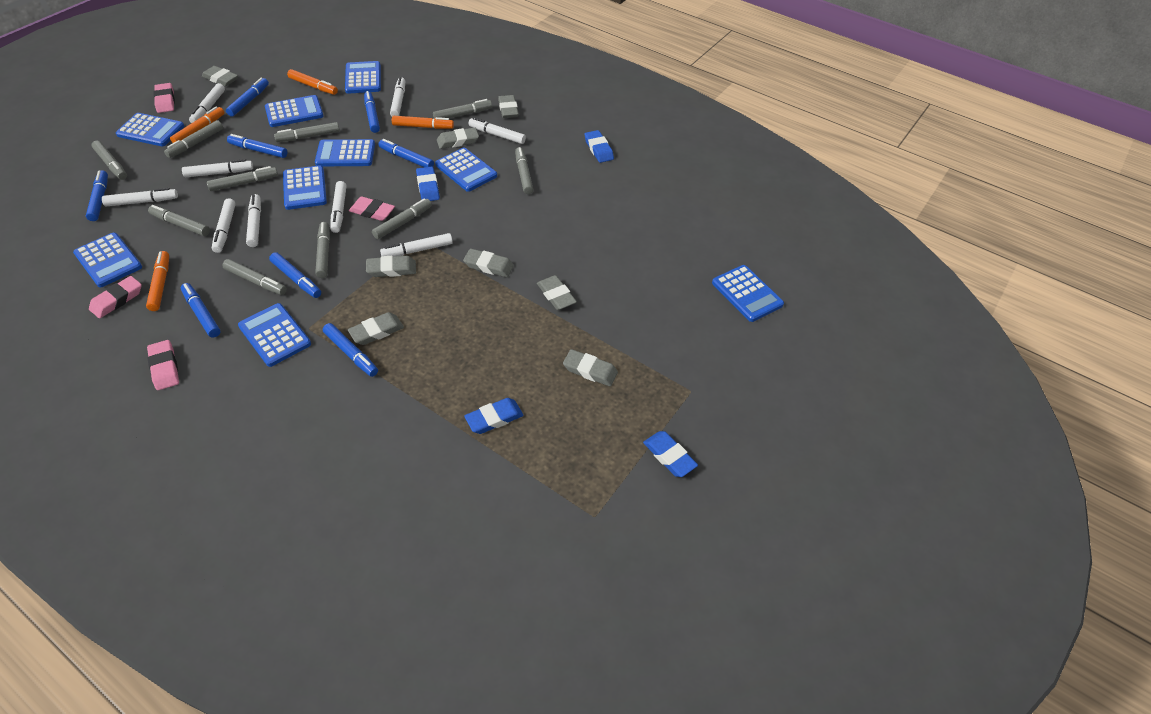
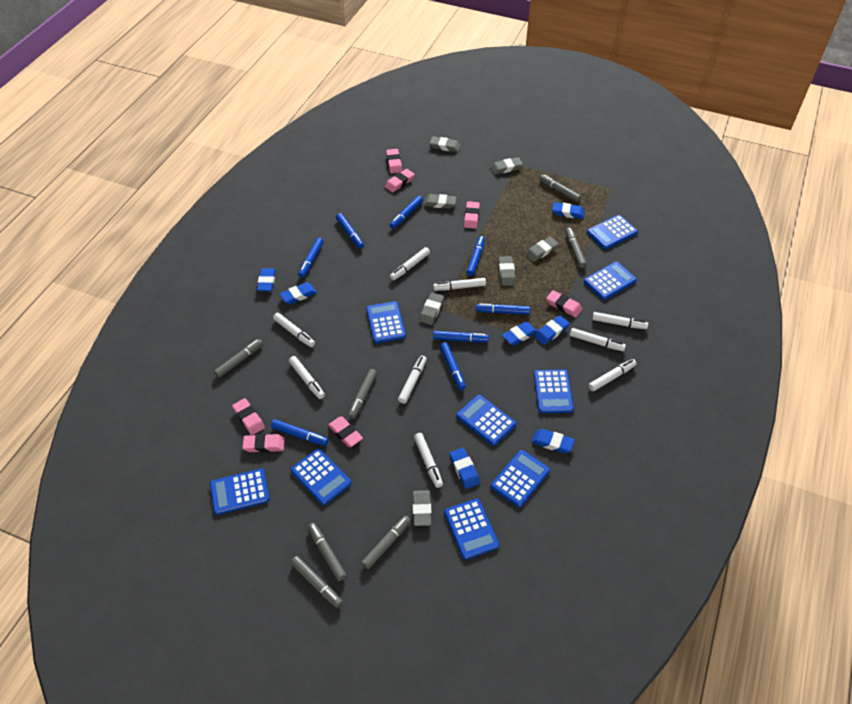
blue eraser: [416,166,440,201] [464,398,524,434] [585,130,614,163] [643,431,698,477] = 4 -> [257,268,276,291] [279,282,317,304] [449,448,480,489] [502,322,537,346] [532,429,575,453] [534,315,570,345] [552,202,585,219] = 7
grey eraser: [202,66,238,86] [348,312,404,345] [366,256,416,277] [437,128,479,149] [463,249,514,277] [498,95,519,118] [537,275,577,310] [563,349,618,386] = 8 -> [413,490,431,526] [419,293,444,325] [424,194,457,209] [430,136,461,152] [490,157,523,174] [498,256,515,286] [525,237,559,262] = 7
grey marker: [91,141,127,180] [148,205,210,236] [164,120,223,158] [207,166,278,191] [222,259,287,295] [274,122,340,142] [315,222,330,278] [372,198,432,239] [433,99,492,119] [515,147,534,194] = 10 -> [214,339,263,378] [290,556,343,608] [308,523,347,581] [348,369,377,419] [361,516,411,569] [539,175,581,202] [565,228,587,268] = 7
orange marker: [146,251,169,311] [170,106,225,143] [287,69,338,95] [392,116,454,129] = 4 -> none = 0
pink eraser: [89,276,142,318] [147,340,179,390] [154,83,175,113] [349,197,395,221] = 4 -> [232,398,265,435] [242,434,285,453] [328,417,363,447] [385,169,415,193] [386,149,402,174] [464,201,480,229] [546,290,582,318] = 7

